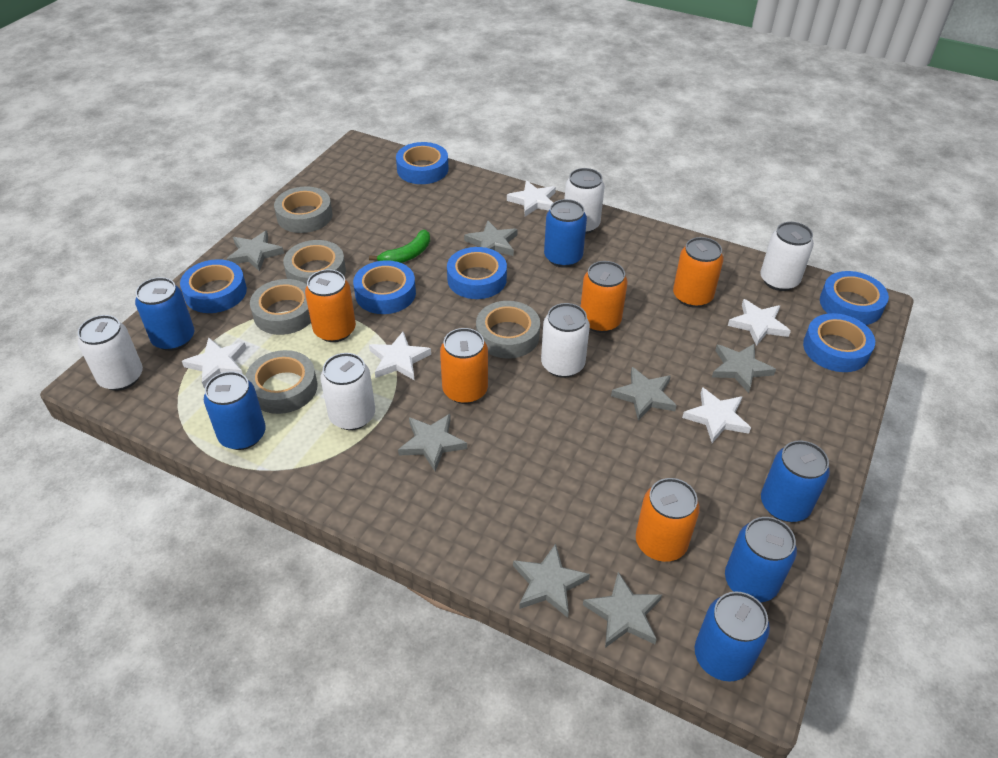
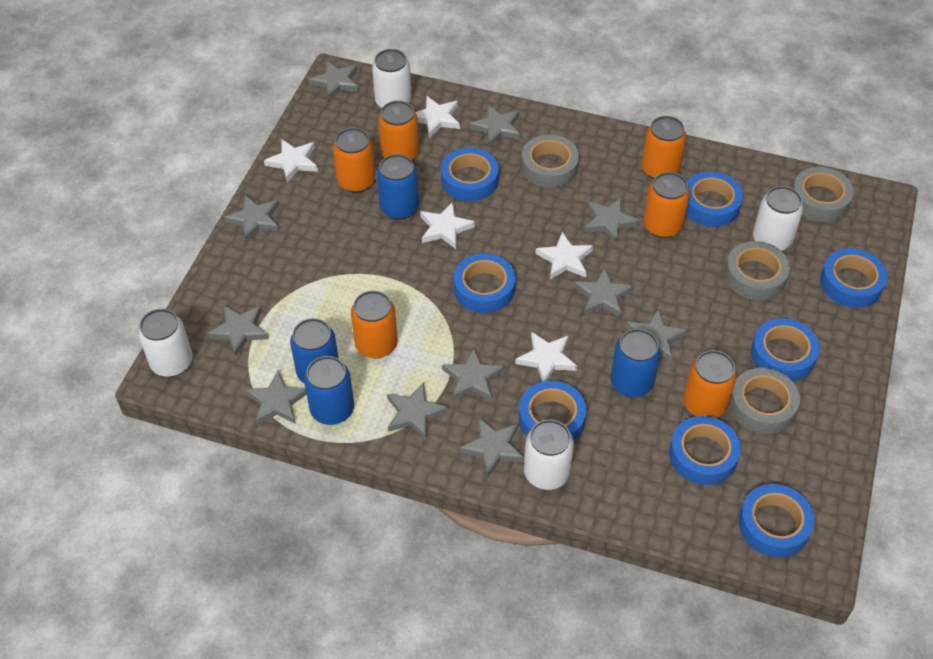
blue can: [135,277,194,351] [204,371,266,450] [544,199,587,268] [695,591,770,682] [725,517,797,602] [761,440,830,522] = 6 -> [290,318,339,383] [304,356,354,425] [377,154,419,220] [610,329,661,397] = 4
blue tape: [180,259,247,313] [353,260,416,314] [396,142,449,184] [447,247,507,299] [803,313,875,372] [820,271,889,325] = 6 -> [441,148,499,202] [454,254,516,313] [519,381,586,441] [669,416,741,485] [686,172,743,227] [739,484,814,558] [751,318,820,381] [820,248,887,308] = 8
green banana: [369,230,430,263] = 1 -> none = 0
grey star: [227,231,284,272] [398,414,467,471] [464,221,518,256] [513,544,590,618] [583,572,662,648] [611,367,677,421] [712,343,776,393] = 7 -> [207,306,269,356] [224,195,279,242] [246,370,307,426] [309,61,359,101] [387,382,448,439] [442,348,504,401] [460,418,524,477] [469,105,521,147] [574,267,634,318] [584,197,640,244] [625,309,687,362] = 11
grey tape: [246,350,318,414] [250,279,311,335] [274,186,332,233] [283,240,346,284] [476,301,540,359] = 5 -> [521,135,579,188] [725,241,790,300] [729,368,800,434] [793,167,854,222] = 4
orange can: [305,269,356,342] [440,328,488,404] [581,261,628,333] [636,478,700,562] [673,237,724,308] = 5 -> [333,128,376,193] [351,290,398,358] [378,101,419,160] [642,116,686,179] [643,172,690,238] [683,350,737,418] = 6
white can: [78,315,143,391] [320,353,375,430] [541,303,590,378] [564,168,605,234] [760,222,814,291] = 5 -> [138,309,193,377] [372,49,412,108] [524,420,574,490] [753,186,803,251] = 4

